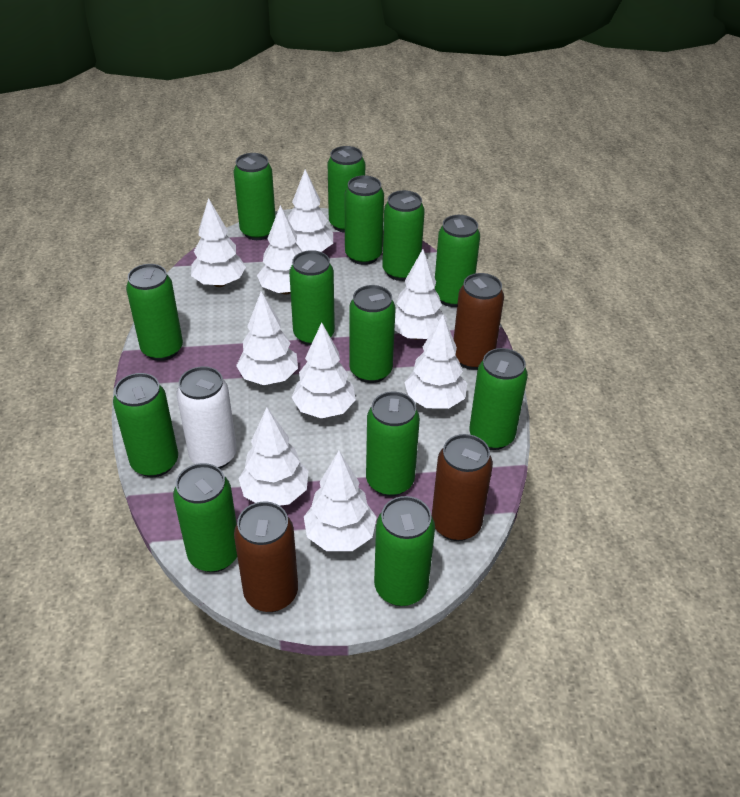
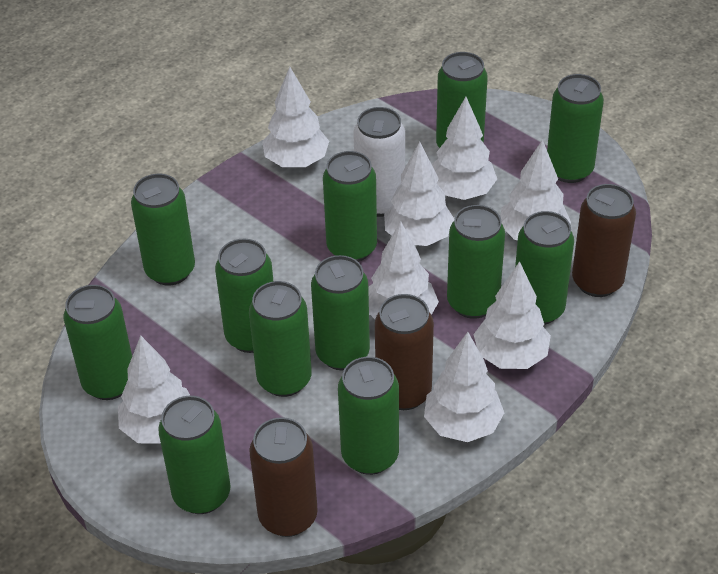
green can: [113,373,178,477] [126,264,183,361] [173,463,237,572] [234,153,276,240] [289,250,335,346] [327,146,365,233] [345,175,384,265] [349,285,396,383] [366,392,420,496] [374,496,435,606] [382,190,425,281] [435,215,480,307] [469,348,528,450] = 13 -> [64,285,132,400] [131,174,195,285] [158,396,231,514] [215,239,273,353] [249,281,312,397] [311,255,370,370] [323,151,377,262] [338,357,399,475] [436,52,488,148] [447,205,505,319] [515,211,574,325] [547,74,604,183] = 12
white tree: [191,198,246,287] [236,291,298,385] [238,407,308,506] [257,205,302,294] [288,169,333,252] [291,322,356,418] [304,451,377,551] [395,249,447,339] [404,315,467,409] = 9 -> [118,336,191,444] [262,67,329,167] [368,221,439,319] [384,142,454,246] [424,332,504,442] [432,97,497,200] [473,261,551,369] [500,140,571,240] = 8

